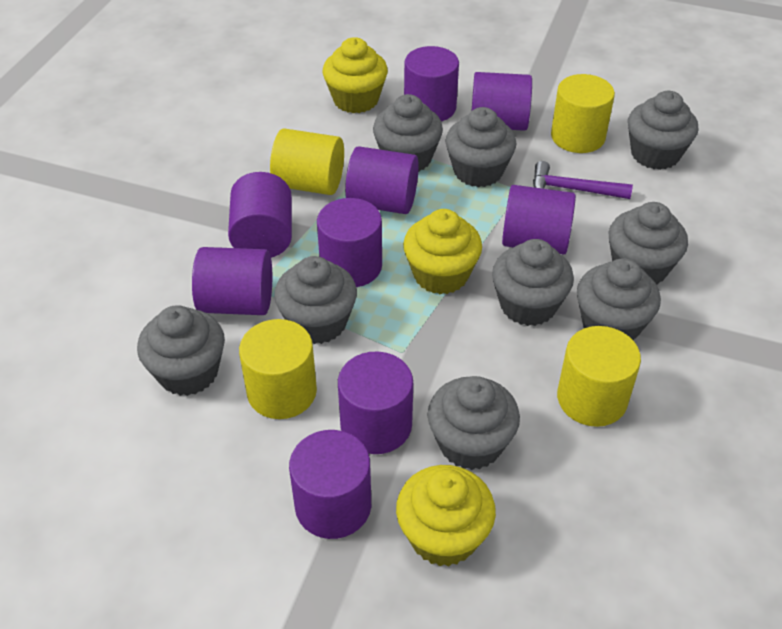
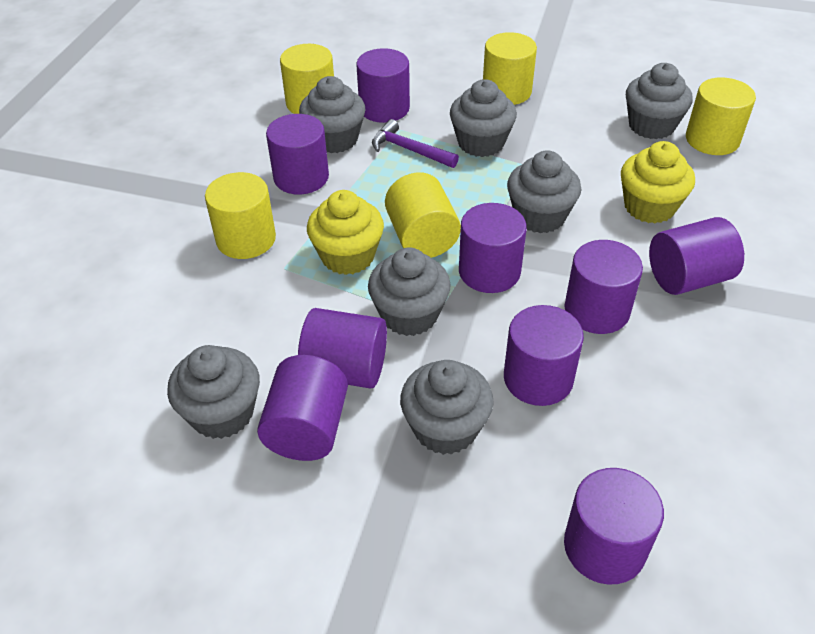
grey cupcake: [137,305,225,396] [274,256,357,344] [373,94,443,172] [428,376,520,470] [445,107,516,187] [492,239,574,326] [577,259,661,340] [609,202,688,285] [628,91,698,170] = 9 -> [167,345,260,439] [299,76,365,153] [368,247,451,336] [400,360,494,455] [450,79,517,157] [507,151,581,233] [626,63,693,139] = 7
yellow cupcake: [323,37,388,113] [396,465,496,566] [403,209,482,294] = 3 -> [307,190,384,275] [621,141,695,223] = 2
yellow cylinder: [239,319,317,419] [270,128,344,195] [551,74,615,153] [557,326,641,427] = 4 -> [205,172,276,259] [280,44,334,114] [385,172,461,258] [483,32,537,105] [686,77,756,155] = 5

